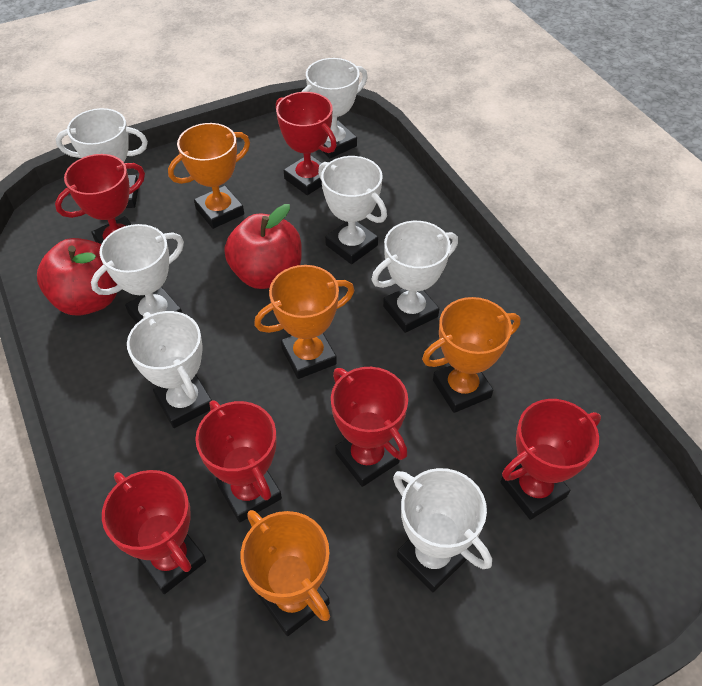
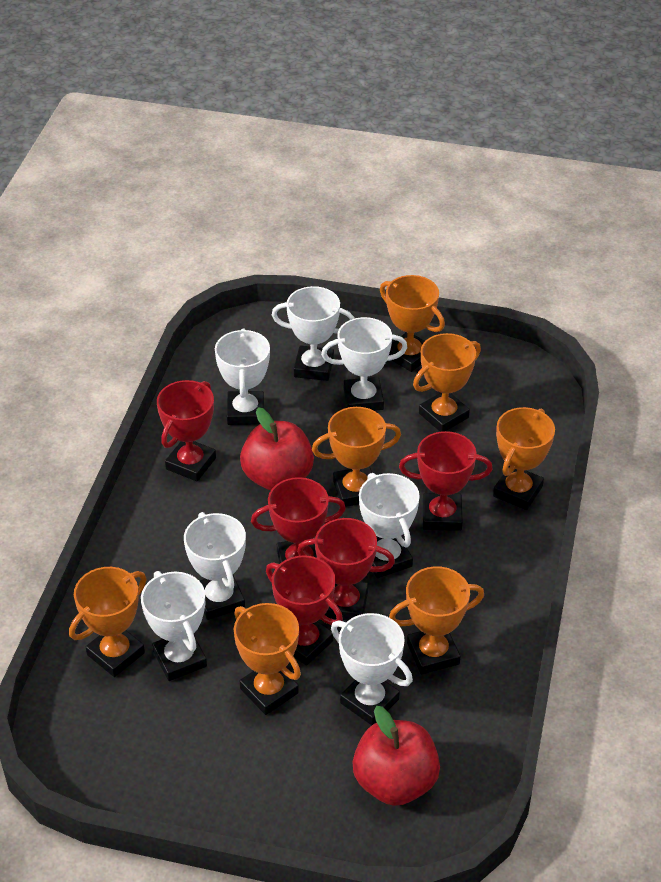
orange trophy: [168,123,250,229] [241,510,330,636] [254,265,355,379] [422,297,521,413] = 4 -> [69,567,147,677] [234,603,301,715] [312,407,401,507] [380,275,445,372] [389,566,484,674] [413,333,481,432] [493,407,555,510] = 7
red trophy: [55,154,145,244] [102,470,206,594] [195,400,282,522] [276,92,337,195] [331,367,408,487] [501,399,601,520] = 6 -> [157,380,216,481] [251,477,346,563] [266,555,343,666] [297,518,395,621] [399,431,493,531] = 5

